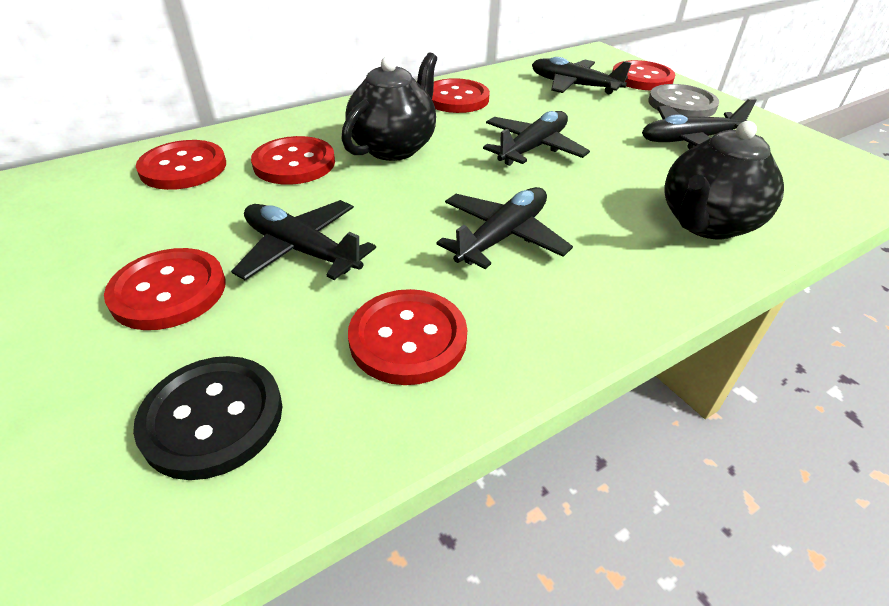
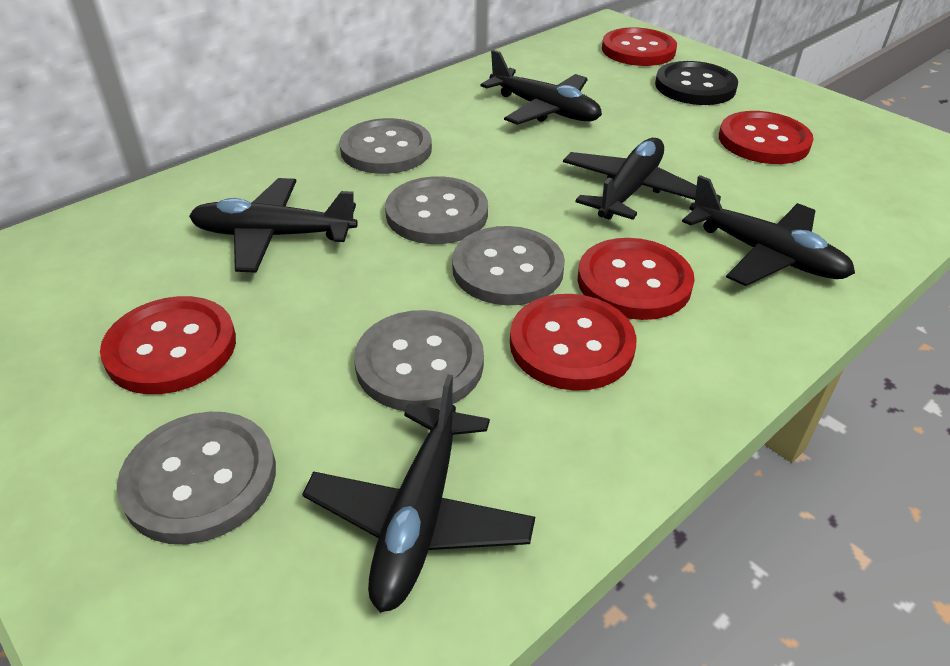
black teapot: [341,52,437,161] [665,121,784,239] = 2 -> none = 0
grey button: [648,84,719,117] = 1 -> [117,412,276,544] [339,118,432,174] [354,310,484,411] [385,176,488,244] [452,226,565,305] = 5
red button: [104,248,225,330] [136,140,226,190] [251,136,335,185] [348,289,467,385] [432,78,490,113] [612,60,675,90] = 6 -> [100,296,236,394] [510,294,636,391] [578,238,695,320] [602,27,677,66] [719,111,814,164] = 5

